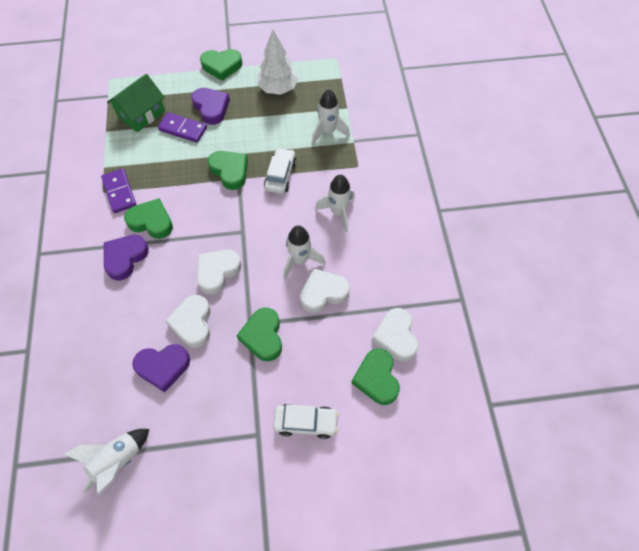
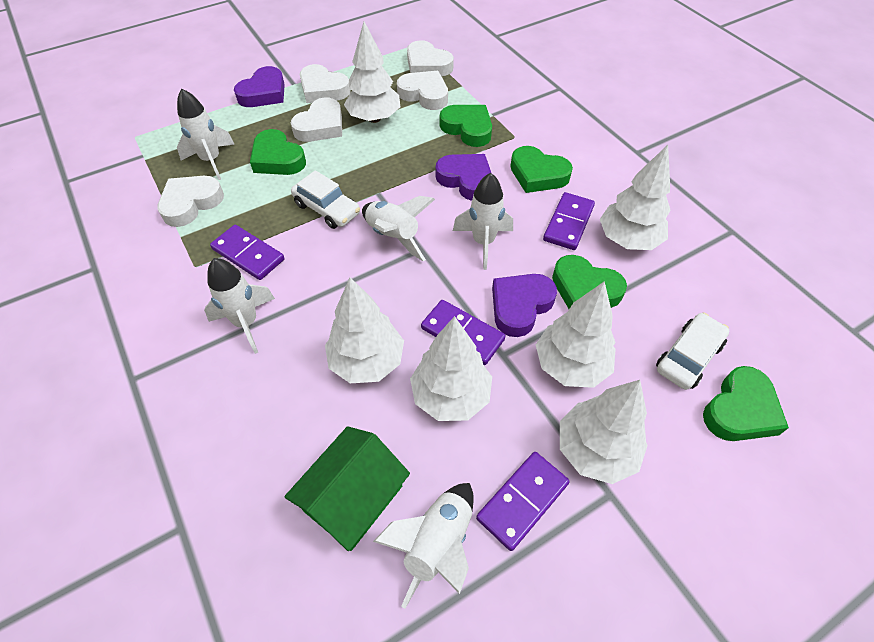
purple domino: [101,168,136,213] [158,112,207,143] = 2 -> [210,225,284,280] [421,300,505,365] [476,452,570,551] [543,192,595,250] = 4
white heart: [165,295,211,348] [197,250,242,295] [300,269,350,313] [372,308,419,362] = 4 -> [157,176,224,227] [291,97,342,142] [300,64,350,103] [397,71,448,110] [407,40,454,76] = 5
white rocket: [64,429,149,495] [283,225,325,279] [312,89,350,145] [315,174,355,232] = 4 -> [177,89,235,180] [204,258,275,354] [362,196,435,262] [373,483,474,609] [453,173,513,270] = 5
white tree: [257,30,298,95] = 1 -> [325,277,404,383] [344,22,400,123] [410,316,492,421] [536,281,616,388] [560,380,648,484] [600,145,671,250] = 6

